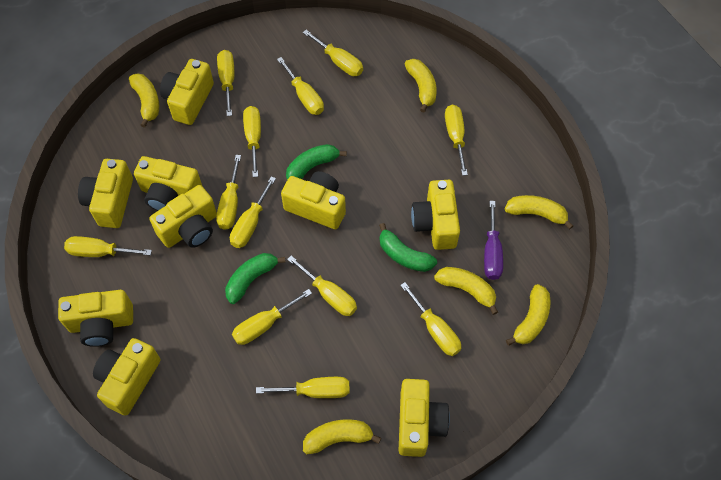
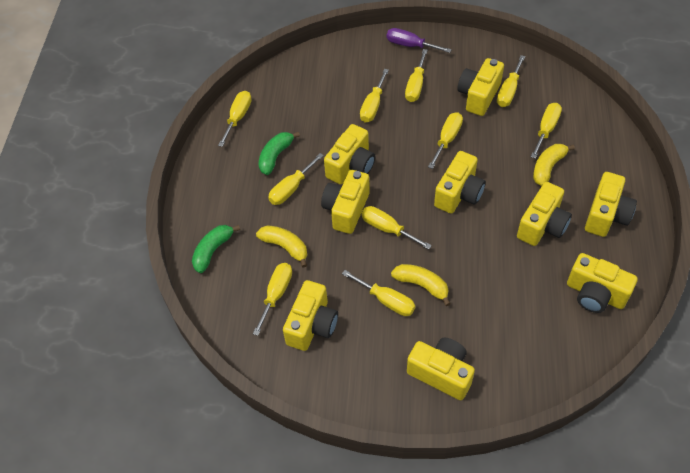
green banana: [225,253,286,304] [286,144,347,180] [379,223,437,272] = 3 -> [192,225,240,273] [258,132,300,175] = 2
yellow banana: [129,73,159,128] [303,419,381,454] [405,59,437,113] [434,267,498,315] [505,195,573,229] [506,284,550,346] = 6 -> [256,225,307,268] [391,264,451,306] [533,144,575,186] = 3
yellow screwdriver: [64,236,152,257] [216,155,241,230] [217,50,234,116] [230,176,276,248] [232,289,312,345] [243,106,261,177] [256,377,350,398] [277,57,324,115] [287,256,357,316] [303,30,363,76] [400,282,461,356] [445,105,468,176] = 12 -> [218,91,252,147] [253,263,292,336] [268,153,324,205] [342,270,415,316] [360,69,389,123] [361,206,432,249] [405,49,428,102] [428,112,463,169] [497,55,525,107] [531,103,562,159] = 10

